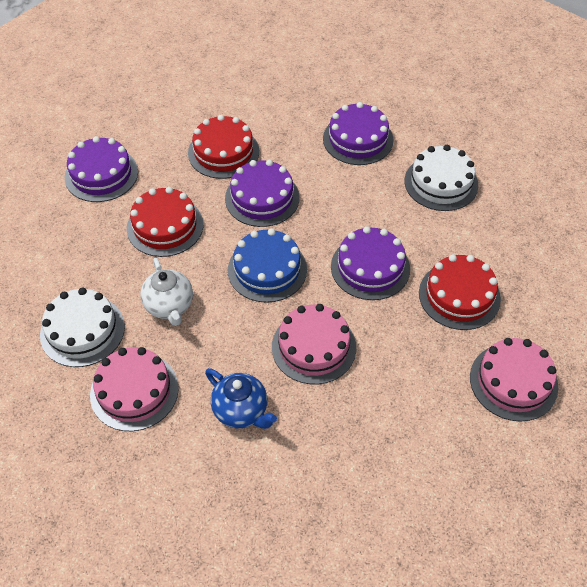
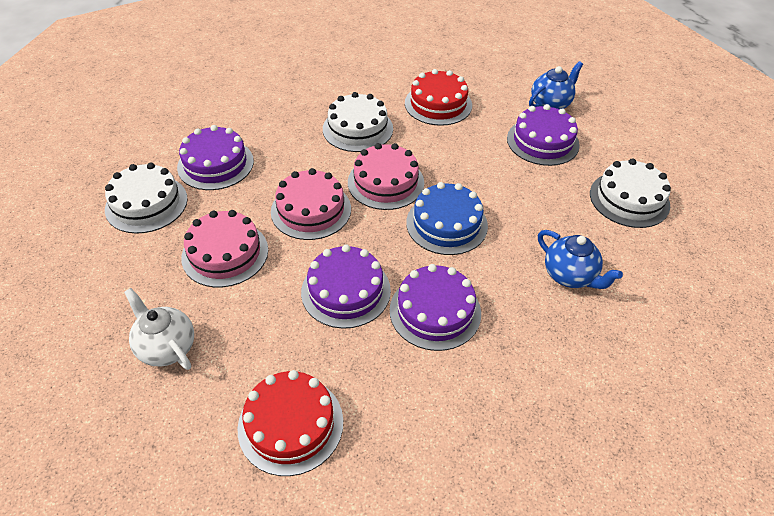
blue teapot: [205,368,277,429] = 1 -> [529,61,583,109] [538,230,623,289] = 2
red cake: [127,187,203,257] [188,115,259,179] [419,254,501,330] = 3 -> [237,370,343,476] [405,69,472,126] = 2
white cake: [40,287,125,367] [405,145,478,211] = 2 -> [105,163,188,234] [323,92,393,152] [590,158,671,228] = 3

